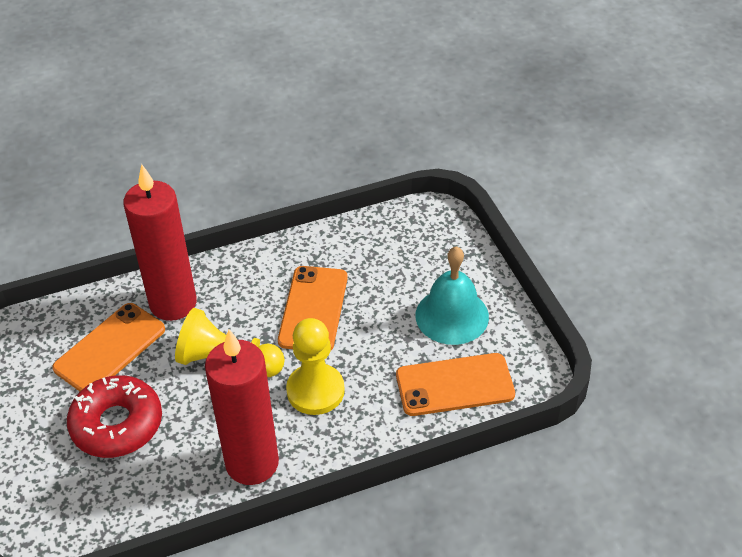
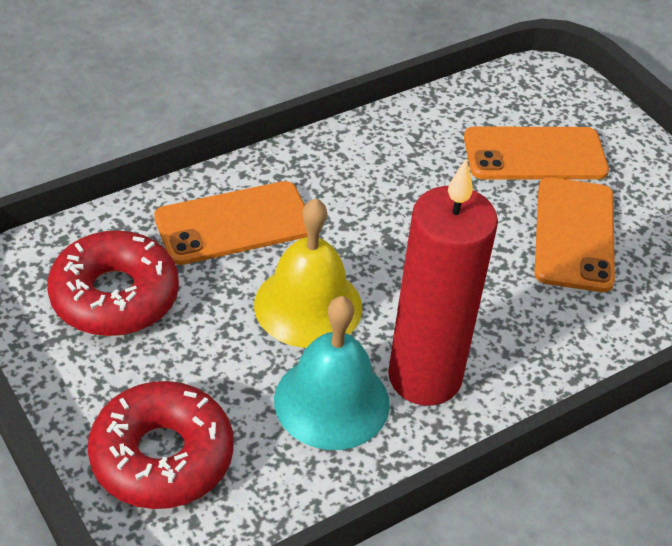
red candle: [123,164,197,321] [205,330,279,485] = 2 -> [388,159,498,406] = 1
red donut: [67,375,162,458] = 1 -> [47,230,179,336] [88,381,234,509] = 2
yellow bell: none = 0 -> [254,198,362,348] = 1
yellow pawn: [175,308,285,377] [286,318,345,415] = 2 -> none = 0

